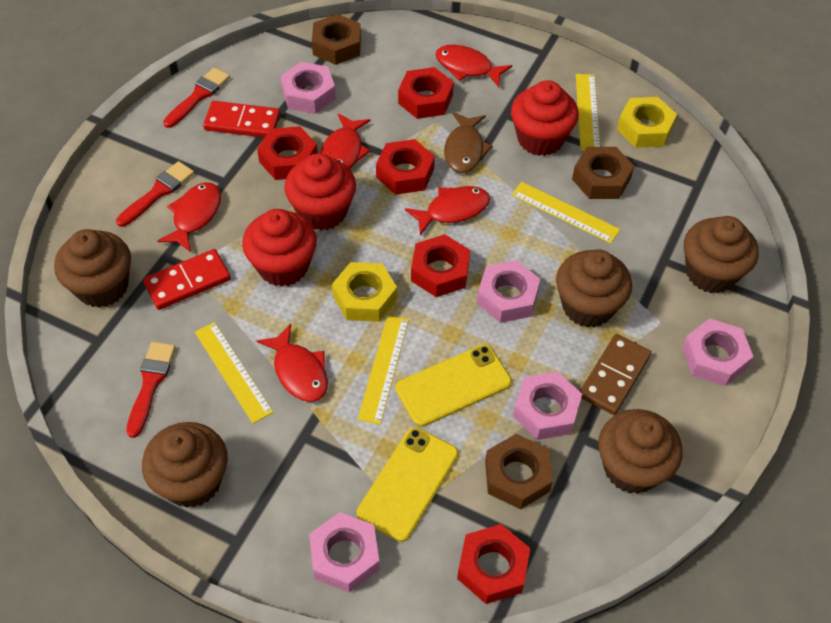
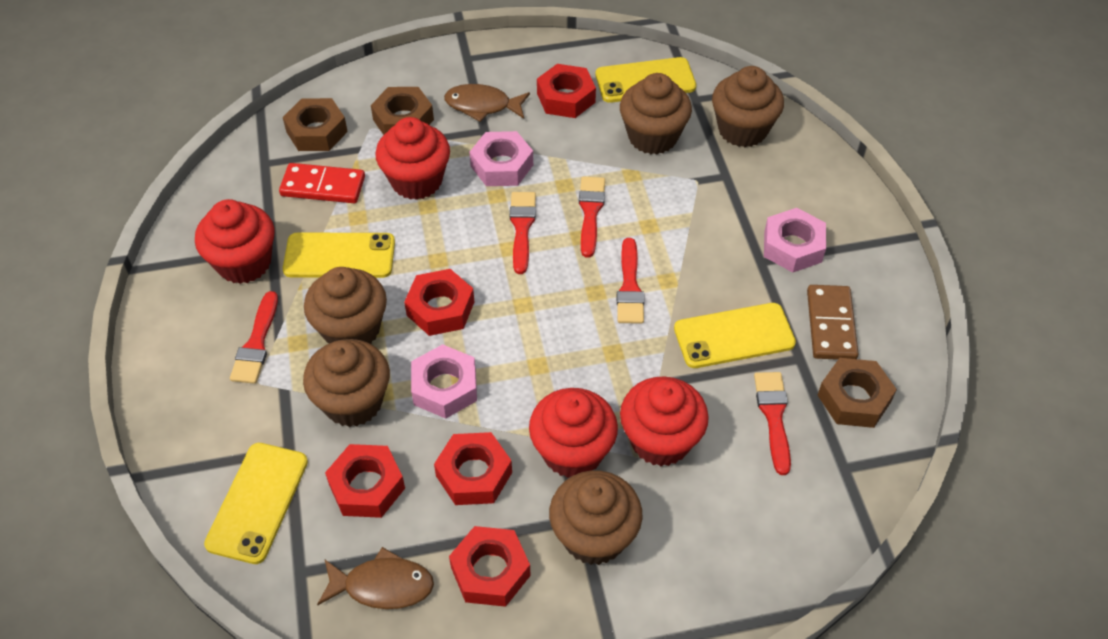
brown fish: [444,112,493,173] = 1 -> [317,547,434,609] [444,84,530,122] = 2
pink nut: [280,62,336,114] [309,512,380,593] [477,260,540,323] [513,371,582,440] [682,318,753,386] = 5 -> [411,344,477,419] [469,131,533,186] [764,208,826,273] = 3
red brush: [116,161,194,227] [126,342,176,438] [163,68,230,128] = 3 -> [230,291,278,384] [510,192,536,274] [579,177,605,258] [617,238,644,324] [754,372,791,475] = 5
red cupcake: [242,209,317,287] [284,153,356,230] [511,80,579,156] = 3 -> [195,199,275,284] [375,117,450,200] [529,388,618,478] [620,376,709,466] = 4
red domino: [143,249,231,310] [203,101,280,138] = 2 -> [279,163,365,203] = 1
red fish: [157,182,221,252] [256,324,328,402] [321,113,370,169] [405,186,490,235] [435,45,512,87] = 5 -> none = 0
yellow nut: [332,262,397,322] [617,97,677,148] = 2 -> none = 0
yellow phone: [357,427,458,542] [395,344,512,427] = 2 -> [204,443,308,564] [283,232,395,278] [596,57,696,103] [674,303,796,368] = 4
yellow ruler: [195,322,273,423] [358,315,409,425] [511,182,620,244] [576,74,600,151] = 4 -> none = 0

